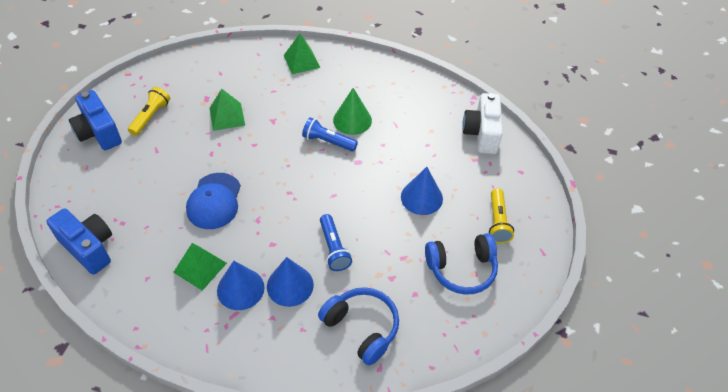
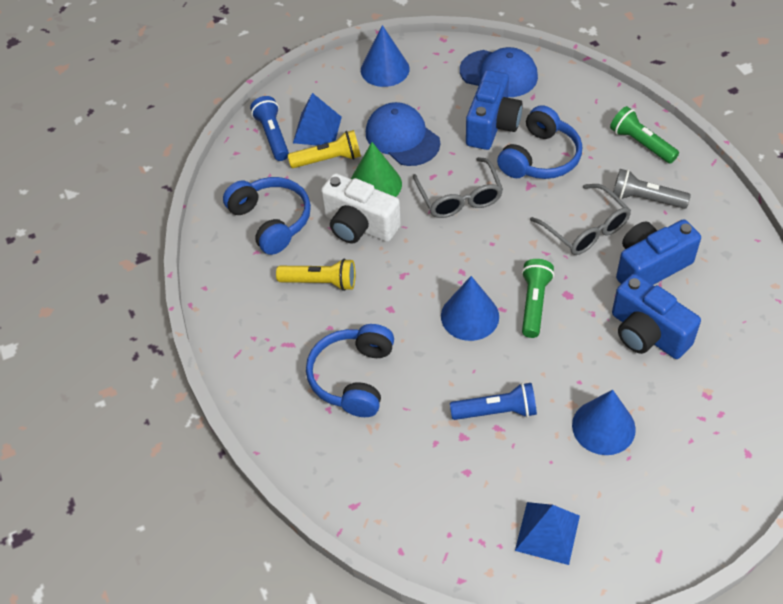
blue camera: [46,208,112,275] [69,90,122,150] = 2 -> [466,70,523,150] [612,274,701,359] [616,219,701,285] = 3
blue cap: [186,173,241,229] = 1 -> [366,102,440,166] [460,47,538,97] = 2
blue headphones: [318,287,399,365] [425,233,498,295] = 2 -> [223,177,311,255] [306,324,394,417] [497,105,582,179] = 3
blue pyramid: none = 0 -> [293,93,342,146] [515,502,580,565] = 2
green flashlight: none = 0 -> [522,259,554,338] [610,106,679,164] = 2
green pyramid: [173,243,227,291] [209,89,245,131] [284,33,320,74] = 3 -> none = 0
grey flashlight: none = 0 -> [613,169,691,209] = 1
grey glasses: none = 0 -> [413,157,503,218] [530,184,631,255] = 2

